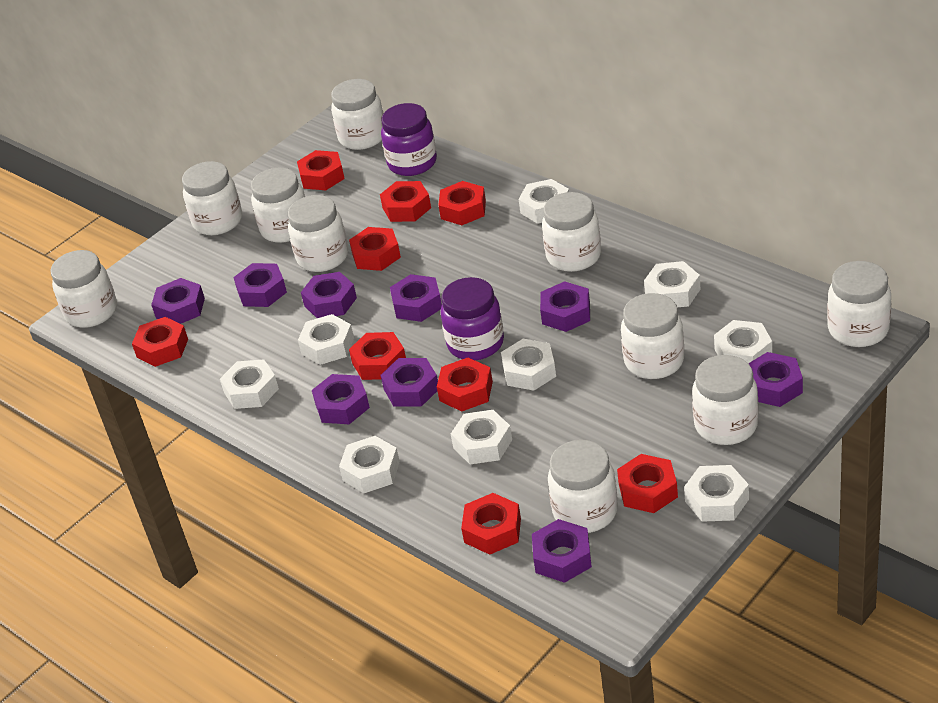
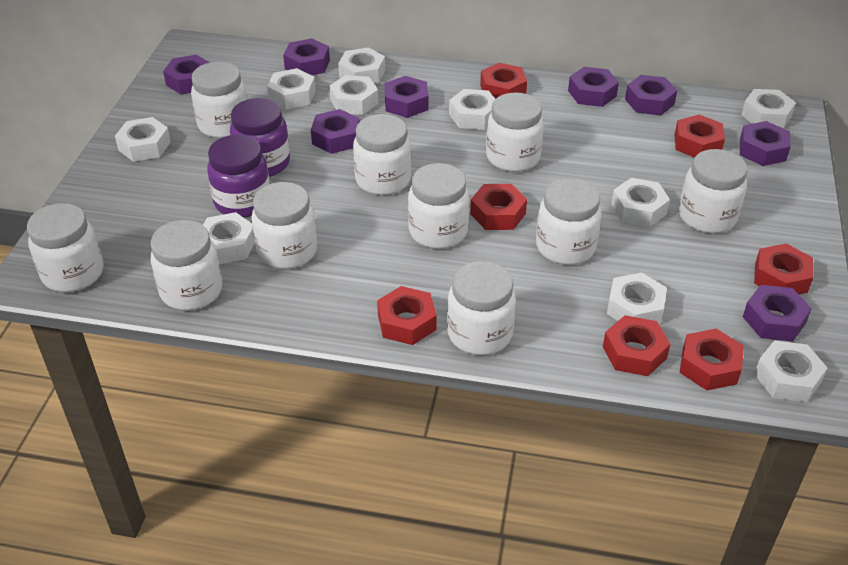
purple nut: [151,278,205,324] [233,263,287,307] [301,272,357,318] [312,374,370,424] [381,358,438,407] [390,274,442,322] [532,519,592,583] [540,281,590,332] [748,352,803,407] = 9 -> [163,55,210,95] [283,38,330,75] [311,109,360,154] [385,76,428,118] [568,67,619,107] [625,75,677,115] [740,121,791,166] [743,285,812,341] = 8
red nut: [132,317,188,367] [297,150,345,190] [349,227,401,271] [349,332,406,380] [380,181,431,222] [437,358,493,412] [438,181,486,225] [461,493,521,555] [617,454,678,513] = 9 -> [377,286,437,345] [470,184,527,230] [480,63,527,99] [603,315,671,376] [674,115,725,158] [679,329,744,391] [754,244,813,294] = 7
white nut: [220,359,279,409] [298,314,354,365] [339,436,400,493] [451,410,512,464] [501,339,556,391] [519,179,569,224] [644,261,700,308] [684,465,749,522] [714,320,772,363] = 9 -> [115,117,171,162] [203,212,255,264] [267,68,316,109] [329,75,379,115] [338,47,385,84] [449,89,495,130] [607,273,667,324] [611,178,670,227] [741,89,796,129] [754,341,827,402] = 10

